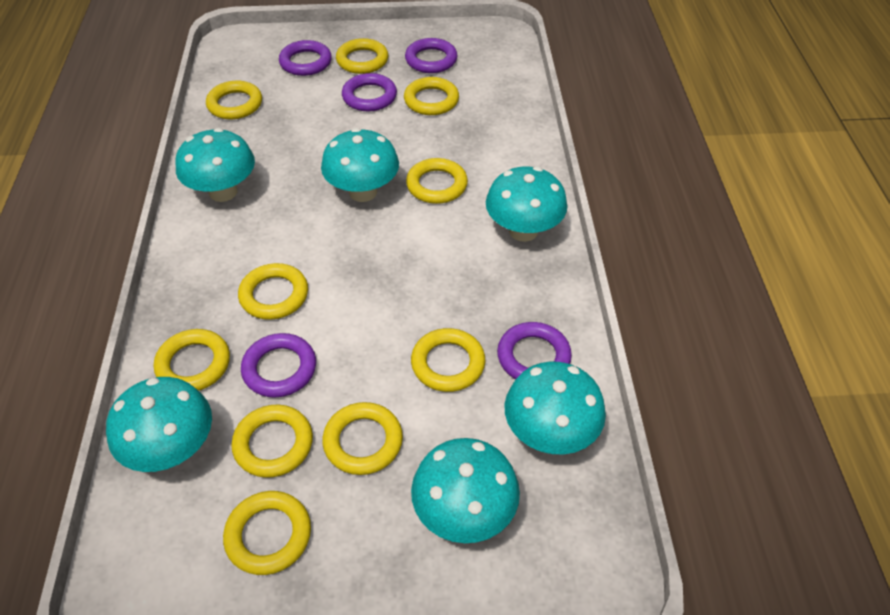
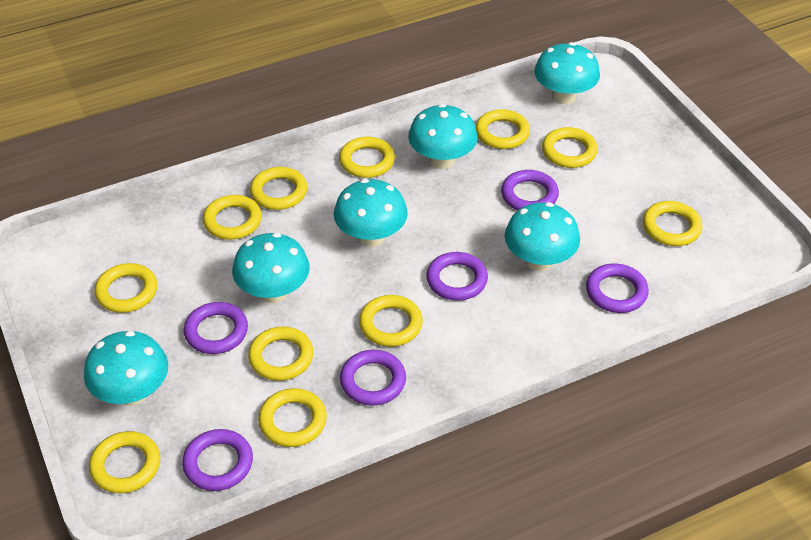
purple ring: [241,333,316,398] [279,40,332,76] [342,73,397,111] [405,38,458,73] [497,322,572,379] = 5 -> [182,429,253,491] [184,302,248,354] [340,350,406,406] [426,252,488,301] [501,170,559,210] [586,264,649,313] = 6
yellow ring: [154,329,230,391] [206,81,262,119] [223,491,311,575] [231,404,313,478] [238,263,308,320] [322,402,403,475] [336,38,388,74] [404,77,459,115] [406,158,468,204] [411,328,485,392] = 10 -> [89,431,160,493] [95,263,157,313] [203,195,262,240] [248,327,314,381] [250,167,307,210] [258,388,327,447] [339,137,395,178] [359,295,423,347] [475,109,530,149] [542,127,598,168] [643,201,703,246] = 11

